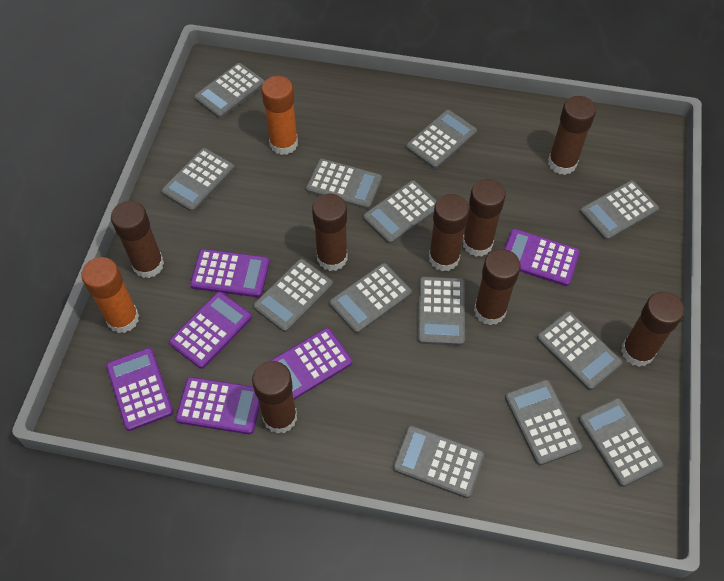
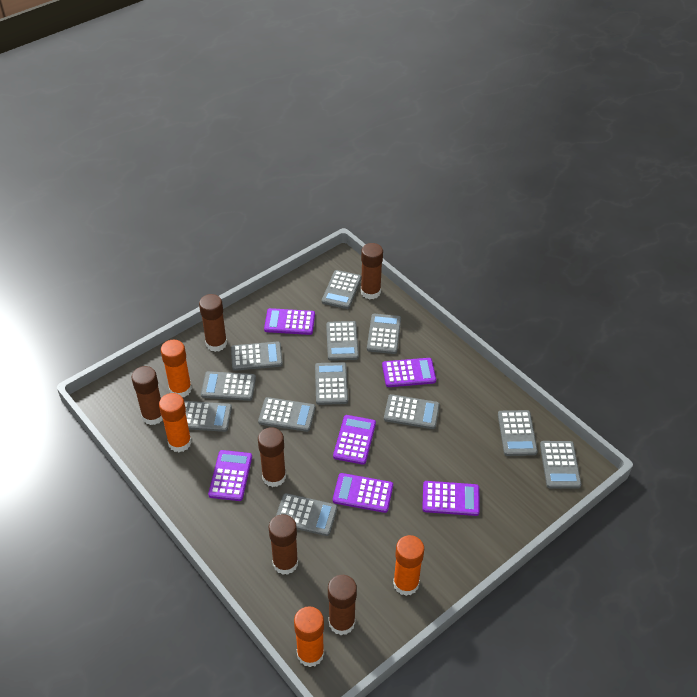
brown glue stick: [111,201,164,278] [252,361,297,434] [312,194,348,271] [429,194,469,271] [462,179,506,257] [474,249,521,325] [548,96,596,175] [621,292,684,367] = 8 -> [131,366,163,425] [199,294,227,352] [258,427,286,487] [269,514,298,575] [328,575,357,635] [361,243,383,299] = 6
grey calculator: [161,148,235,212] [194,63,264,118] [253,259,333,332] [306,159,382,209] [329,263,412,333] [363,180,437,244] [393,425,484,498] [406,110,477,169] [418,277,465,346] [505,380,582,465] [537,311,622,390] [578,398,663,487] [580,181,659,240] = 13 -> [184,401,232,432] [201,371,256,401] [231,341,283,371] [258,397,316,432] [276,493,338,536] [315,362,348,405] [322,270,362,309] [326,321,359,361] [367,314,401,354] [384,394,440,429] [498,410,538,456] [540,441,581,489] = 12
orange glue stick: [81,257,139,333] [261,76,298,155] = 2 -> [159,393,192,452] [161,340,192,397] [294,606,324,667] [393,535,424,596] = 4

